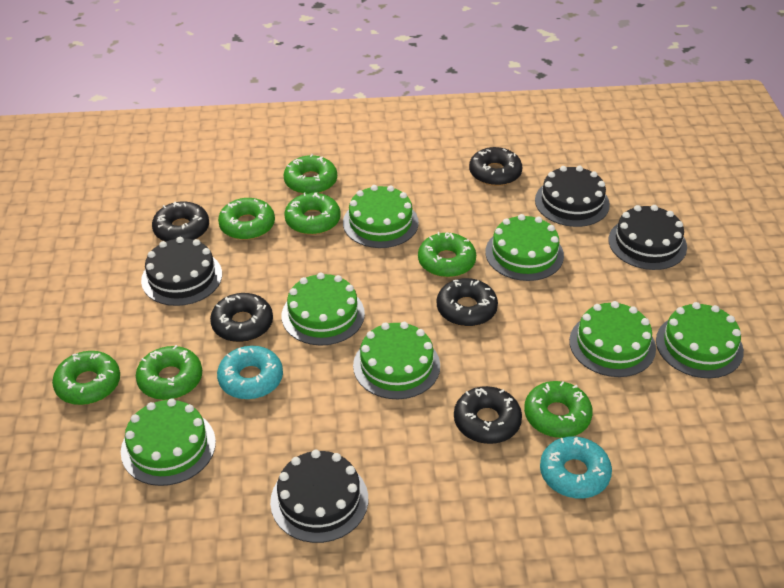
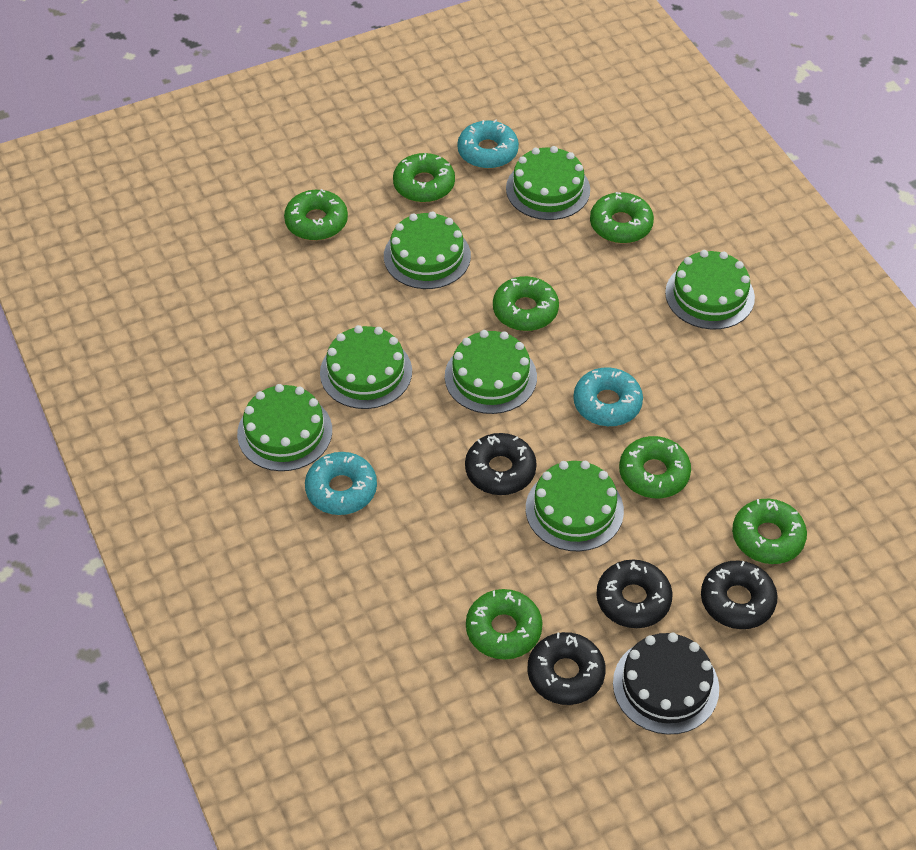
black cake: [141,237,222,306] [270,450,368,543] [535,166,610,227] [609,205,687,270] = 4 -> [613,633,719,735] = 1
black donut: [152,202,209,242] [210,293,273,342] [437,278,498,326] [454,386,522,444] [469,147,522,186] = 5 -> [465,433,537,495] [528,632,606,705] [596,560,673,628] [701,560,778,629] = 4
turquoise donut: [217,346,283,400] [540,436,612,498] = 2 -> [305,452,377,515] [457,120,519,169] [573,367,643,426] = 3

